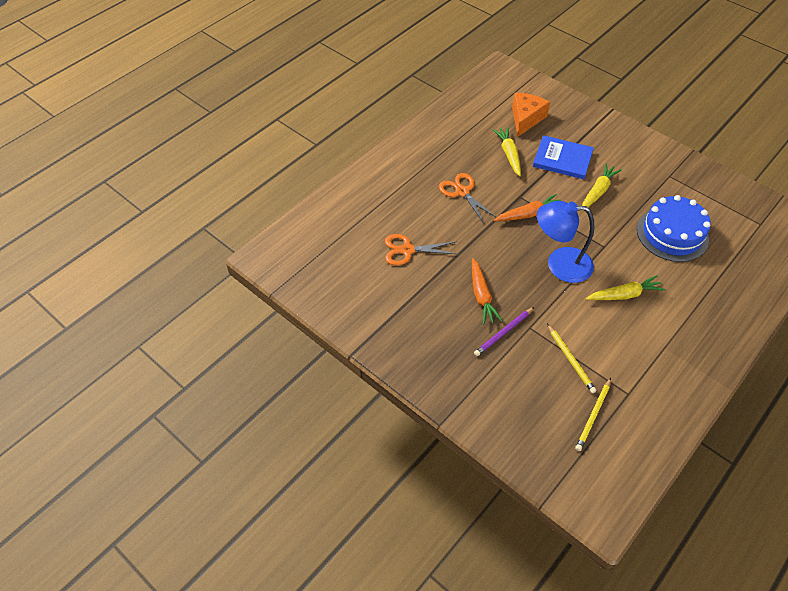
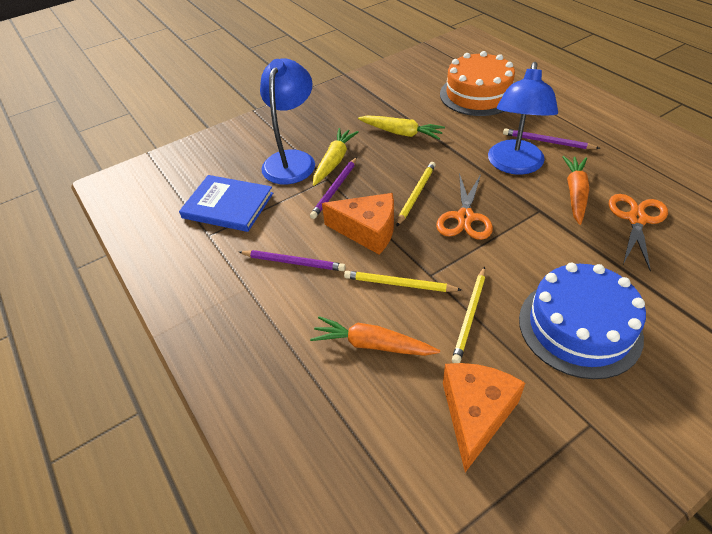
blue lamp: [537,201,595,283] = 1 -> [260,58,315,184] [488,62,558,175] = 2
orange cake: none = 0 -> [440,51,515,116] = 1
orange cheese: [512,93,550,137] = 1 -> [322,193,394,255] [443,363,525,472] = 2
purple pencil: [474,307,534,356] = 1 -> [239,250,346,271] [310,157,357,219] [503,128,600,149] = 3
yellow carrot: [492,127,521,176] [582,163,621,211] [586,275,666,300] = 3 -> [313,128,359,186] [358,115,445,140] = 2
yellow pencil: [547,324,597,393] [575,378,611,451] = 2 -> [344,271,462,292] [396,162,436,227] [452,267,485,363] = 3

